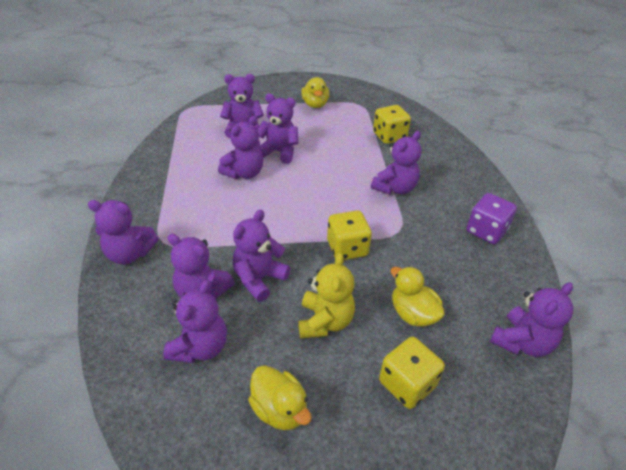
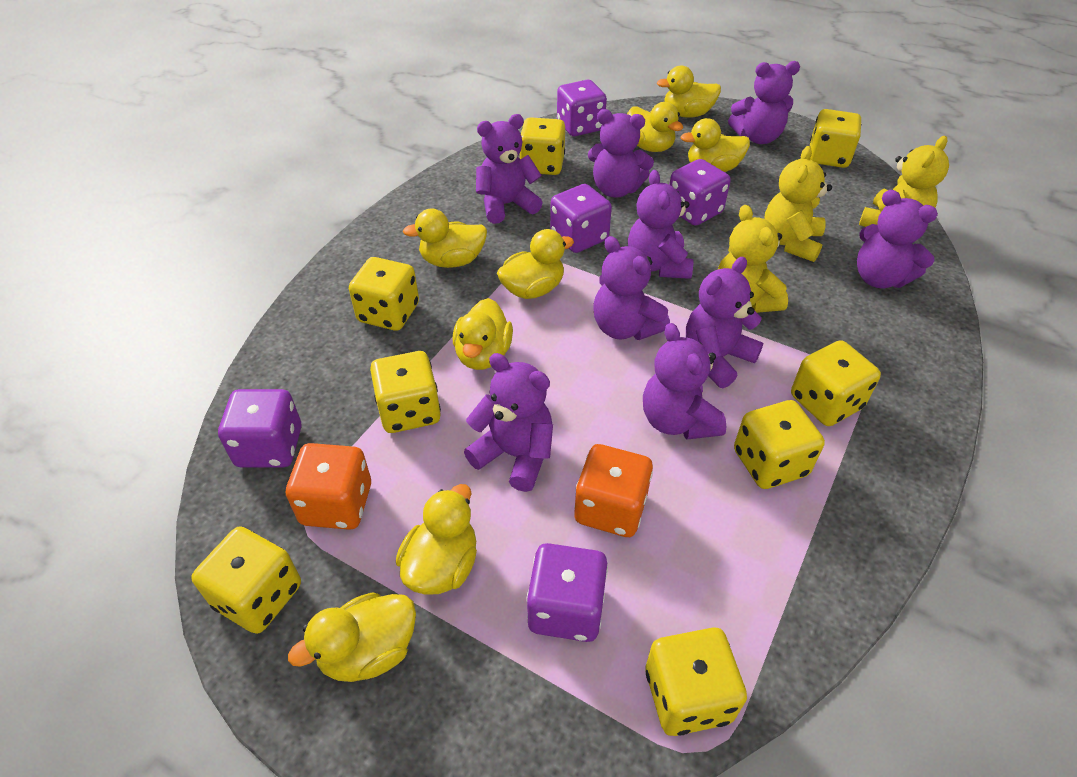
orange dice: none = 0 -> [286,443,371,530] [574,444,653,537] = 2
purple dice: [466,193,517,244] = 1 -> [218,389,301,468] [526,543,608,642] [550,184,612,253] [557,80,607,136] [670,159,731,226] = 5
yellow dice: [327,210,372,260] [373,105,411,144] [379,337,445,409] = 3 -> [191,526,301,634] [349,257,419,331] [370,351,441,433] [520,117,565,175] [646,627,747,736] [734,400,825,489] [791,340,881,426] [810,109,861,168] = 8
yellow duck: [248,365,311,430] [301,77,329,108] [391,266,445,327] = 3 -> [288,592,416,682] [396,484,477,595] [403,208,487,268] [453,298,513,370] [497,229,574,299] [627,102,683,152] [657,66,721,118] [681,118,750,172] = 8
yellow teddy bear: [298,253,355,339] = 1 -> [717,205,788,313] [764,146,832,262] [859,136,949,227] = 3

